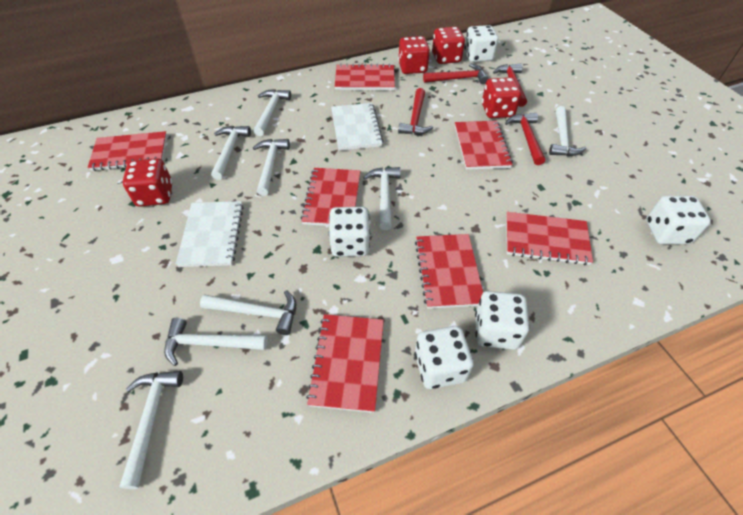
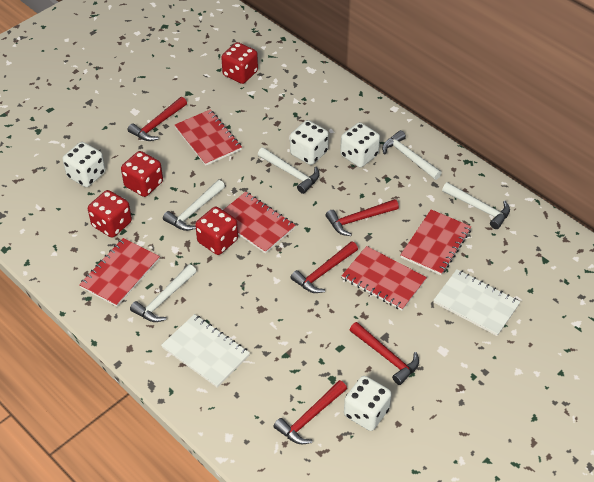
red hammer: [398,88,433,135] [423,64,489,84] [493,63,527,107] [505,113,545,165] = 4 -> [128,97,187,141] [273,380,347,444] [290,241,358,293] [326,199,399,236] [350,322,419,385] = 5
red notebook: [87,131,167,171] [301,168,361,226] [306,314,384,413] [335,64,395,90] [415,234,483,309] [455,121,513,170] [506,212,593,265] = 7 -> [79,238,160,307] [175,109,242,166] [223,192,296,254] [342,246,427,310] [400,209,472,275] = 5
white dice: [329,207,370,257] [415,326,473,389] [464,25,498,62] [475,291,529,350] [646,196,711,244] = 5 -> [62,142,105,187] [290,120,329,165] [340,122,380,167] [344,376,391,431] = 4
white hammer: [119,371,183,489] [164,318,268,366] [200,290,296,335] [211,126,251,180] [253,139,290,196] [254,89,291,136] [363,167,401,230] [549,106,586,156] = 8 -> [130,264,197,322] [163,180,225,231] [258,147,319,194] [382,130,442,180] [442,182,510,229] = 5

